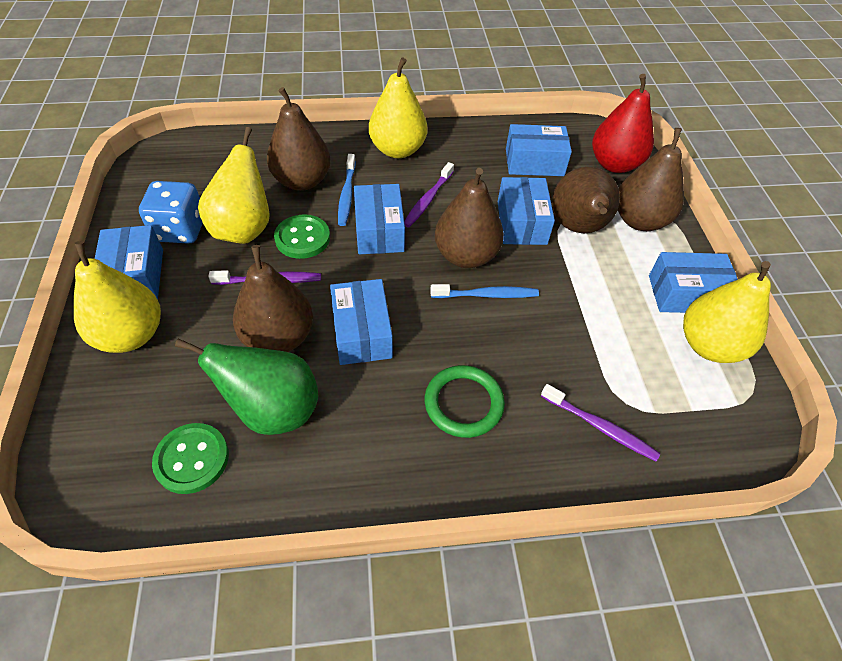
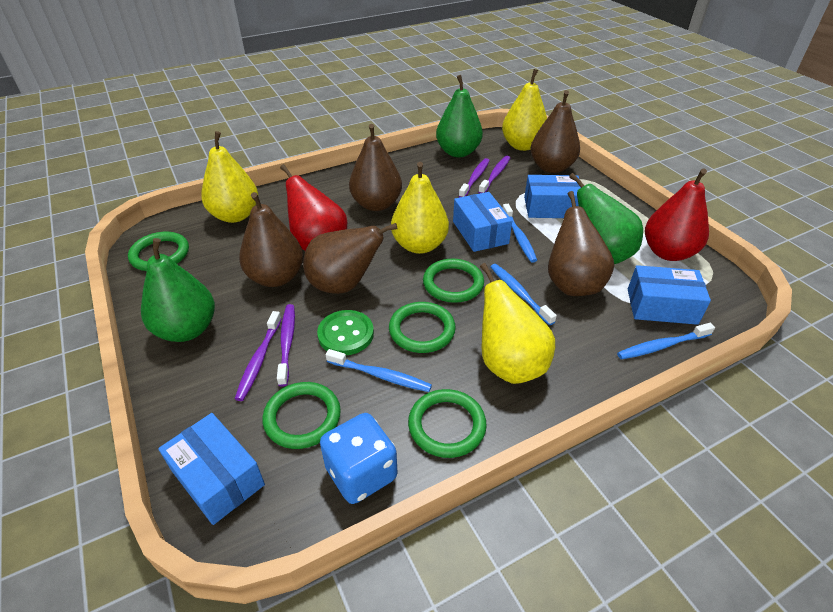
blue box: [95,225,163,299] [330,279,393,365] [354,184,405,254] [498,177,555,245] [506,124,572,176] [649,252,738,313] = 6 -> [158,413,265,525] [453,192,512,252] [524,175,581,218] [628,265,711,325] = 4
blue toothbrush: [338,154,356,226] [430,284,539,298] = 2 -> [325,349,432,392] [490,264,557,325] [503,204,537,263] [617,323,715,359] = 4
green button: [152,423,229,494] [274,215,330,259] = 2 -> [317,310,374,355] = 1
green pear: [175,339,318,435] = 1 -> [141,238,215,342] [436,75,483,157] [569,173,643,264] = 3
green ring: [425,365,505,438] = 1 -> [128,232,189,271] [262,382,341,449] [389,302,456,353] [408,389,487,458] [423,259,484,303] = 5
purple toothbrush: [208,270,321,285] [404,162,454,228] [541,384,661,461] = 3 -> [235,311,281,401] [277,304,295,387] [459,158,490,198] [478,156,510,194] = 4
red pear: [592,74,654,173] = 1 -> [280,164,347,251] [645,168,709,261] = 2

